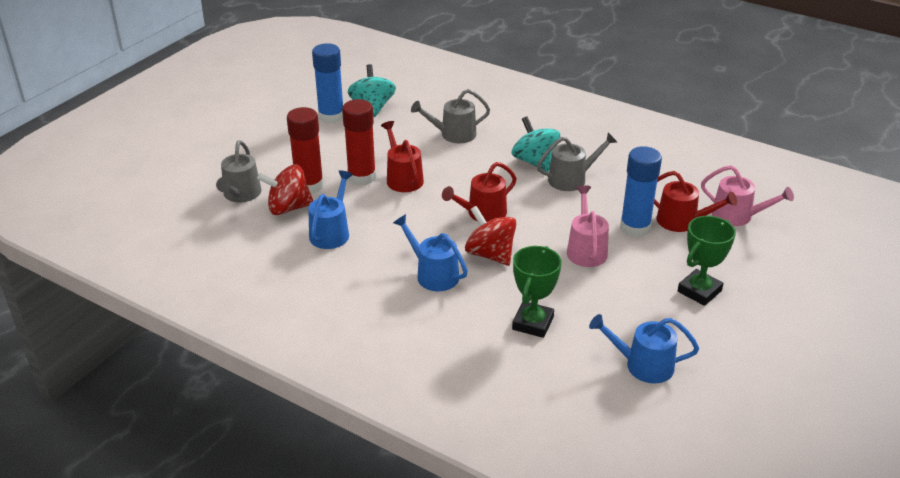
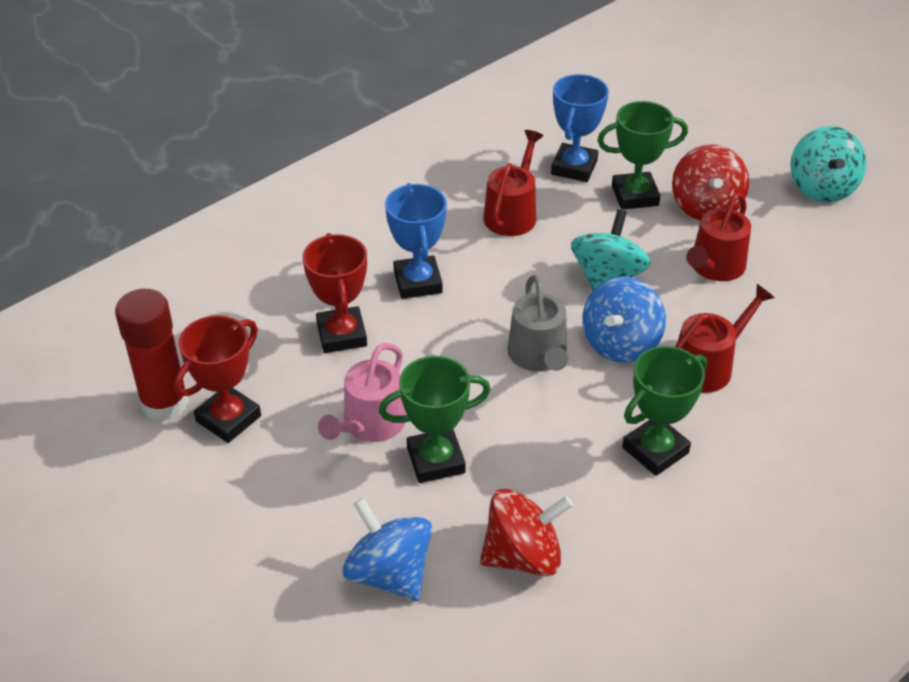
blue glue stick: [312,43,343,124] [620,146,662,237] = 2 -> none = 0
blue spinning top: none = 0 -> [343,498,432,601] [582,277,666,363] = 2
blue trophy: none = 0 -> [385,183,447,299] [551,74,609,182] = 2
blue watering can: [308,170,353,249] [393,214,468,291] [589,314,699,383] = 3 -> none = 0
green trophy: [512,246,562,338] [678,216,736,306] = 2 -> [379,356,491,483] [597,101,688,210] [622,346,707,476] = 3
grey watering can: [216,140,262,202] [411,89,490,143] [537,132,617,191] = 3 -> [507,275,568,372] = 1
pink watering can: [567,185,609,267] [701,165,794,226] = 2 -> [318,343,406,442] = 1
red glue stick: [287,107,324,194] [342,99,376,186] = 2 -> [115,289,189,421] = 1
red trophy: none = 0 -> [174,315,261,443] [303,233,367,353] = 2

